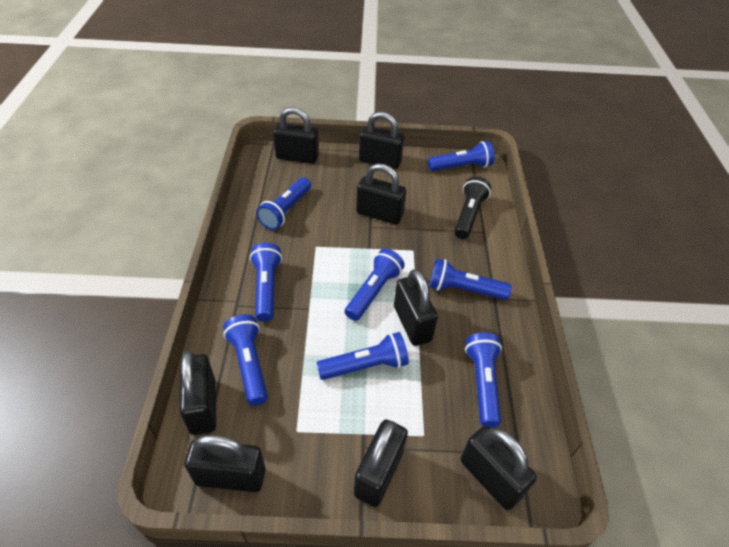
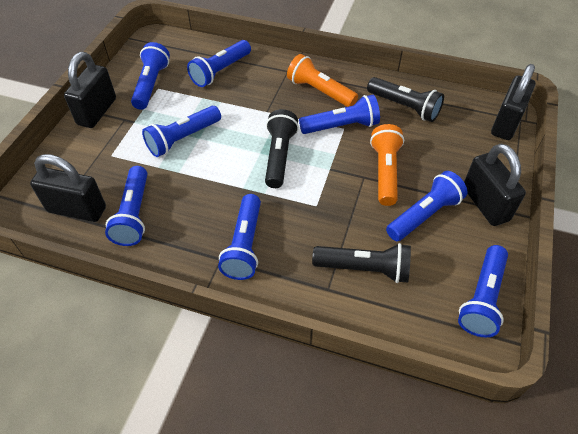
black flashlight: [454,176,491,239] = 1 -> [265,109,299,188] [312,243,411,283] [367,77,444,122] = 3
black padlock: [179,351,216,435] [185,435,265,492] [273,107,319,164] [354,419,408,507] [356,163,407,225] [359,112,404,169] [394,269,438,346] [460,426,537,510] = 8 -> [30,154,106,222] [64,52,116,128] [464,144,526,226] [491,64,535,140] = 4
orange flashlight: none = 0 -> [287,54,358,107] [370,124,404,206] = 2

